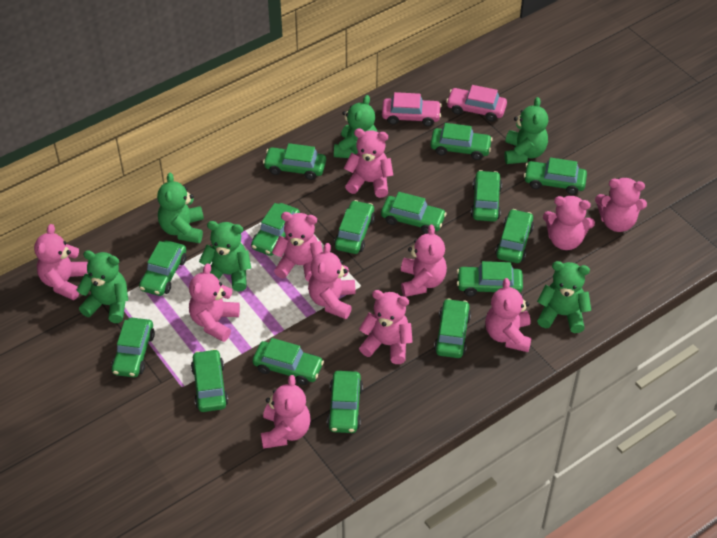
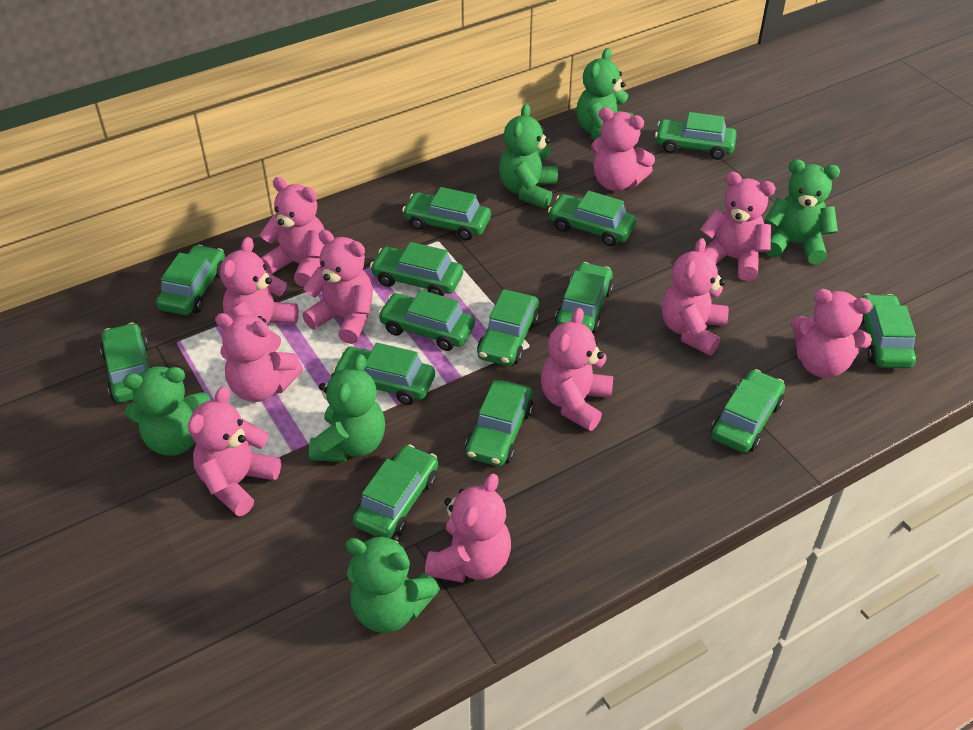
green car: [111,318,155,377] [139,240,187,296] [191,349,228,412] [251,203,300,256] [252,338,324,385] [263,143,326,180] [327,371,363,433] [334,200,375,254] [381,192,447,234] [430,123,493,160] [434,298,471,358] [457,261,523,296] [471,170,502,222] [495,209,534,263] [524,157,587,195] = 15 -> [100,323,149,403] [156,245,225,315] [333,343,435,405] [353,444,438,538] [370,242,463,296] [378,290,475,351] [402,187,491,241] [465,380,534,466] [477,289,540,366] [548,191,637,246] [555,262,614,333] [655,112,737,160] [711,369,785,453] [861,294,916,368] = 14
pink car: [382,92,442,126] [446,85,507,122] = 2 -> none = 0

